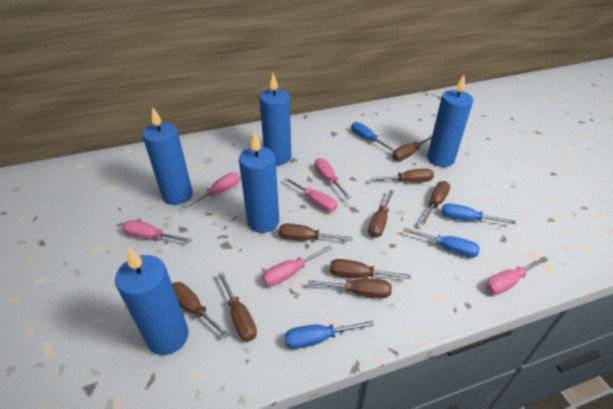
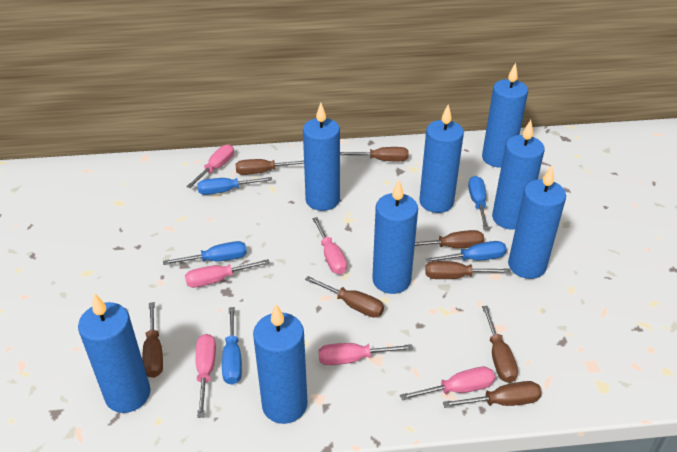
blue candle: [115,247,189,355] [142,107,193,205] [239,131,279,233] [259,73,291,165] [427,75,473,167] = 5 -> [78,293,151,413] [253,304,308,424] [303,103,340,211] [372,180,418,294] [419,105,464,213] [482,63,528,168] [492,120,545,230] [508,165,566,279] = 8
blue screwdriver: [285,320,374,349] [351,122,395,152] [403,228,480,258] [441,203,516,224] = 4 -> [163,241,247,265] [197,177,272,195] [222,307,242,385] [426,241,507,263] [468,176,489,229] = 5
brown screwdriver: [172,282,230,339] [218,272,257,341] [279,223,352,241] [308,279,392,298] [330,259,411,279] [368,189,394,238] [370,169,434,182] [392,135,432,161] [420,181,450,225] = 9 -> [143,302,163,378] [235,159,304,175] [305,276,384,318] [340,147,409,161] [415,230,484,248] [425,261,511,279] [443,381,542,408] [482,306,518,383] = 8

